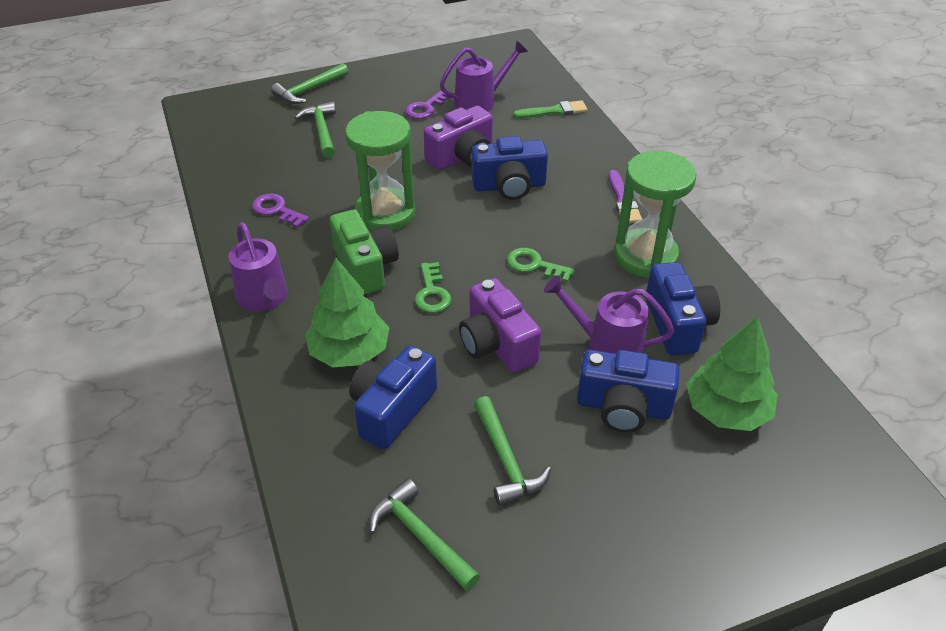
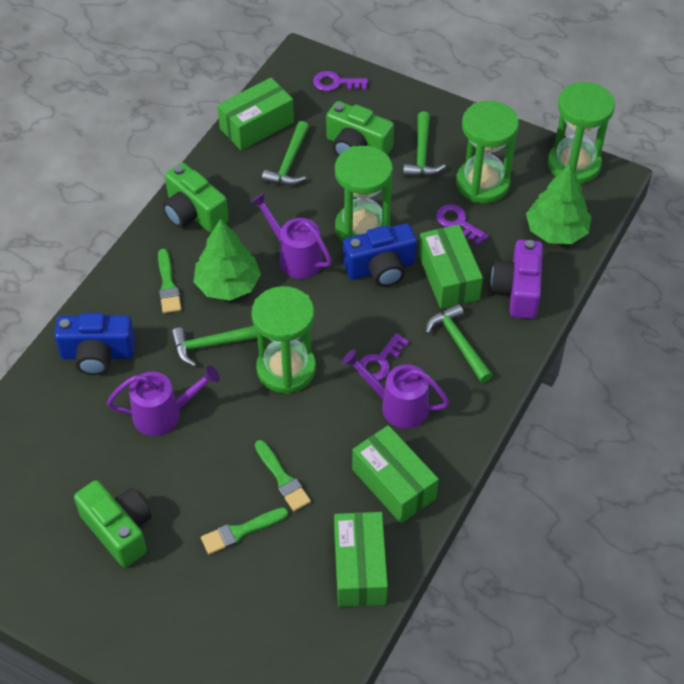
blue camera: [349,346,437,449] [471,136,548,200] [577,350,680,433] [646,262,720,355] = 4 -> [54,313,135,375] [343,223,417,287] = 2
green box: none = 0 -> [217,78,294,150] [334,512,388,607] [352,425,439,523] [419,225,483,309] = 4
green brush: [513,100,587,118] = 1 -> [158,249,181,313] [201,507,288,555] [255,440,311,511] = 3
green camera: [330,210,399,294] = 1 -> [74,480,152,567] [163,162,229,233] [326,101,394,157] = 3
green hourglass: [345,111,415,231] [614,151,696,277] = 2 -> [251,286,316,394] [335,146,393,242] [456,101,519,203] [548,82,615,184] = 4
green key: [415,262,451,313] [507,248,575,282] = 2 -> none = 0
purple brush: [608,170,642,223] = 1 -> none = 0
purple camera: [424,106,493,170] [459,278,541,373] = 2 -> [491,240,543,319] = 1
purple key: [252,193,309,228] [405,91,451,119] = 2 -> [313,71,368,91] [359,333,409,380] [436,204,488,245] = 3

